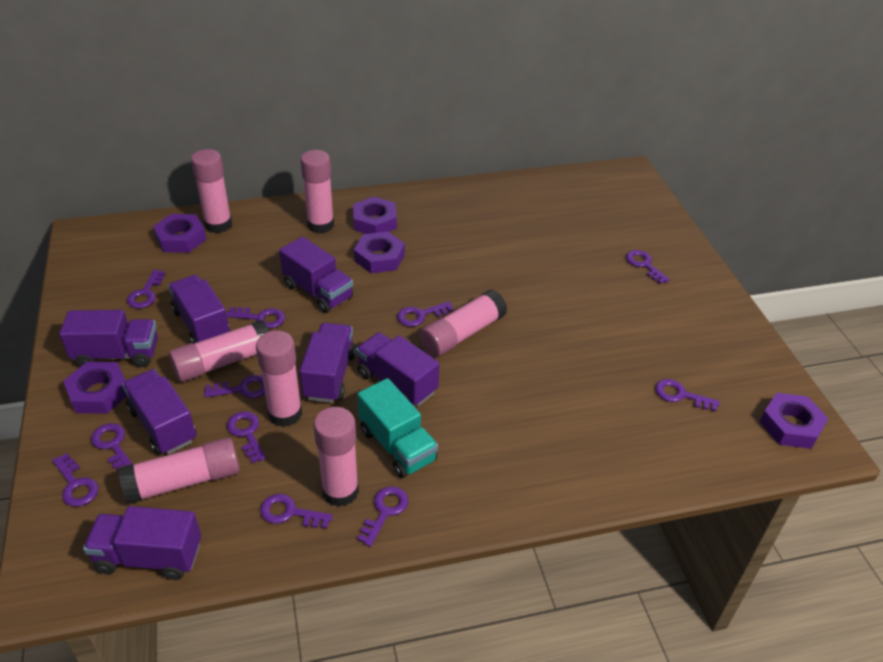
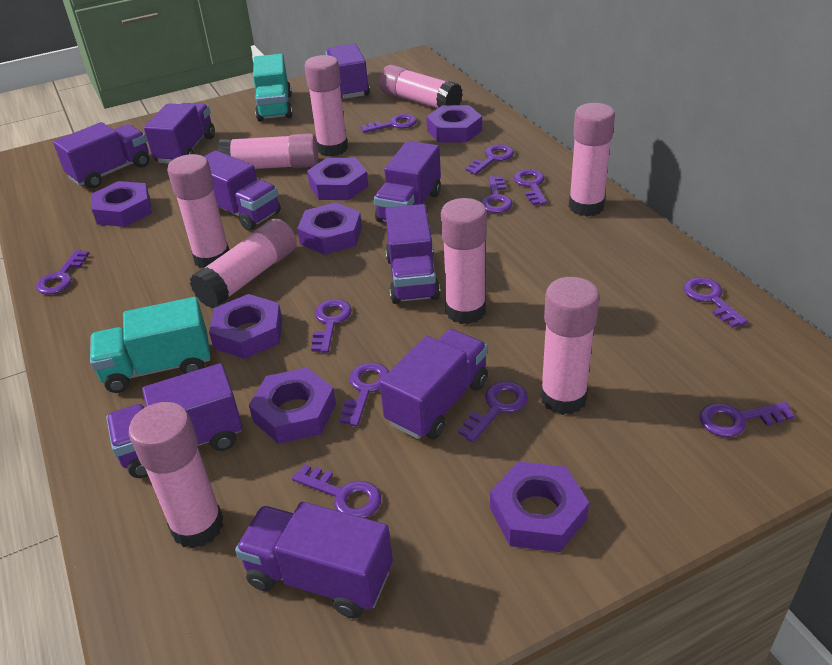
pink glue stick: [118,437,240,504] [169,320,269,382] [191,149,232,233] [256,330,302,427] [300,150,334,234] [314,407,359,507] [419,290,507,357] = 7 -> [129,402,223,549] [167,154,229,268] [190,219,297,308] [218,133,318,169] [304,55,348,157] [379,65,463,108] [441,198,487,324] [540,277,600,415] [569,103,615,217] = 9
purple nut: [63,362,127,413] [153,214,207,253] [353,197,397,234] [354,232,405,273] [760,393,828,449] = 5 -> [91,181,152,227] [209,294,282,359] [249,368,336,444] [297,202,362,255] [307,158,368,200] [426,105,482,142] [490,462,589,552] = 7
purple truck: [59,310,158,367] [83,506,201,580] [122,369,197,455] [168,275,230,343] [279,237,353,313] [300,323,356,403] [356,332,440,406] = 7 -> [53,122,150,189] [106,363,243,478] [144,103,215,164] [204,150,281,231] [235,502,393,618] [326,44,370,99] [374,141,441,223] [380,329,488,440] [385,204,440,304] = 9
turquoise truck: [357,378,438,478] = 1 -> [90,297,210,393] [253,54,293,122] = 2

